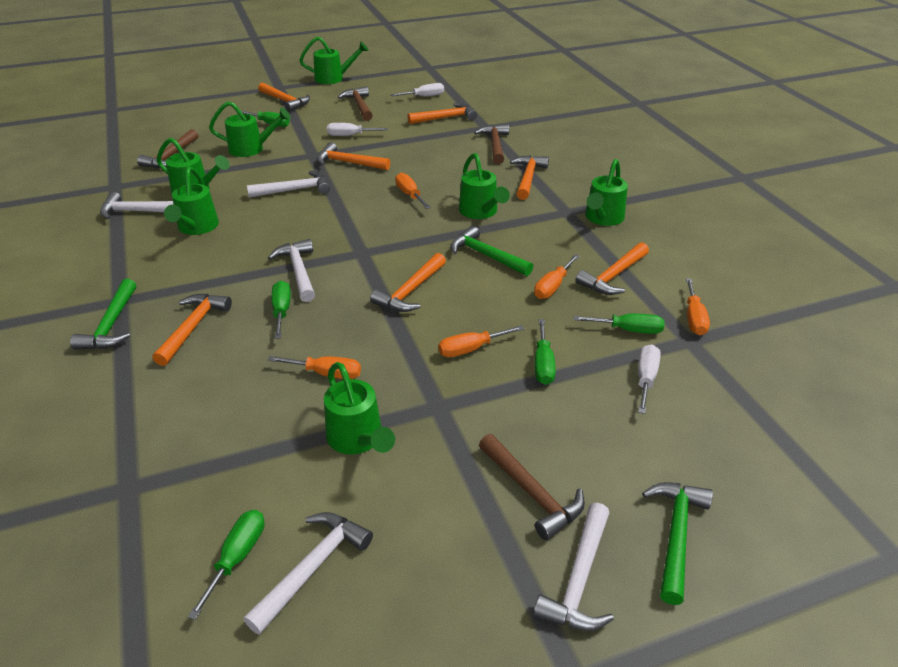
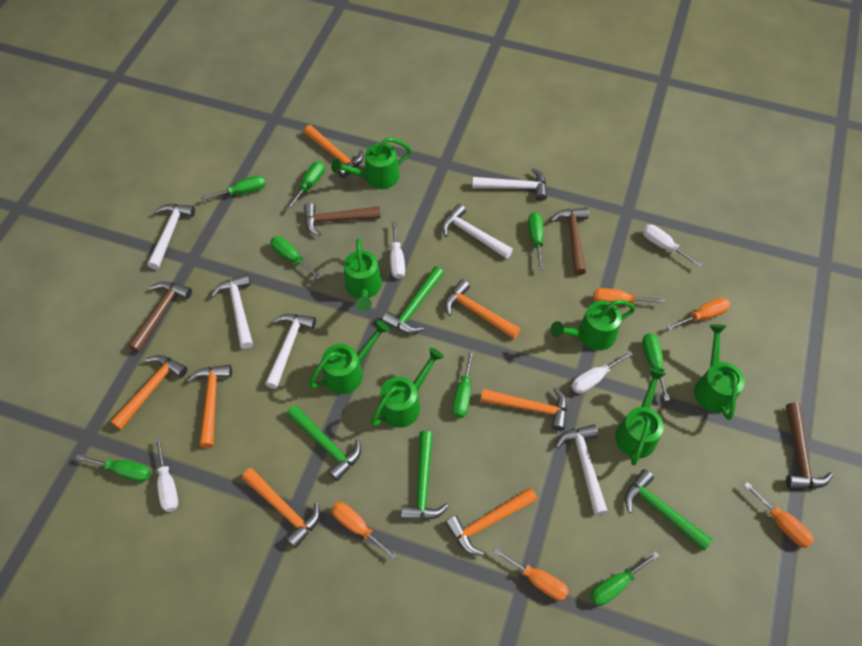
green hammer: [70,279,136,350] [451,226,533,276] [642,482,713,605] = 3 -> [287,405,361,481] [382,266,444,333] [401,431,449,520] [625,469,713,550] = 4
green screwdriver: [188,510,265,620] [240,110,290,127] [272,281,291,339] [535,319,556,385] [574,314,664,334] = 5 -> [75,454,151,482] [201,175,265,201] [270,236,322,279] [286,161,325,210] [452,350,474,418] [528,212,544,270] [590,551,659,606] [642,333,670,401] = 8
white hammer: [100,192,174,219] [243,512,373,635] [247,171,330,198] [268,239,315,302] [533,503,614,631] = 5 -> [147,204,195,270] [211,274,253,349] [265,314,316,389] [442,204,513,259] [472,168,547,201] [555,424,608,515] = 6
white screwdriver: [327,123,388,136] [390,83,444,97] [638,344,661,414] = 3 -> [155,438,178,512] [390,221,405,279] [571,351,633,394] [643,225,702,267] = 4

